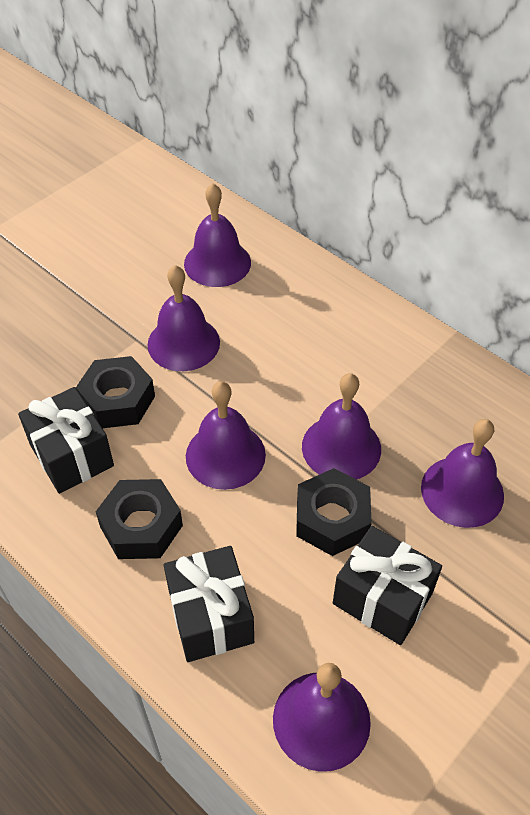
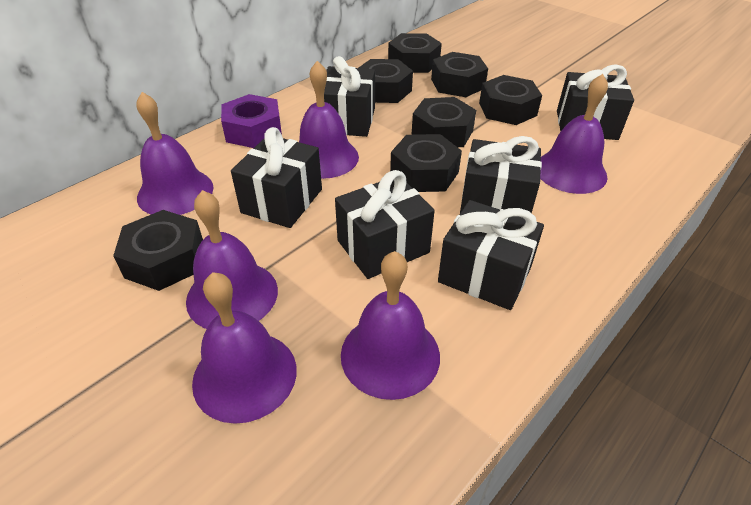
black gift: [18,387,114,494] [164,546,254,662] [333,526,442,645] = 3 -> [231,127,322,228] [324,56,375,137] [335,170,435,279] [438,200,544,310] [460,136,542,213] [557,64,634,140] = 6
black nut: [76,356,155,428] [96,479,183,559] [296,468,372,556] = 3 -> [113,210,203,291] [359,59,413,103] [388,33,442,73] [390,134,462,192] [412,97,476,147] [431,52,488,97] [479,75,542,125] = 7
purple nut: none = 0 -> [221,94,282,148] = 1

